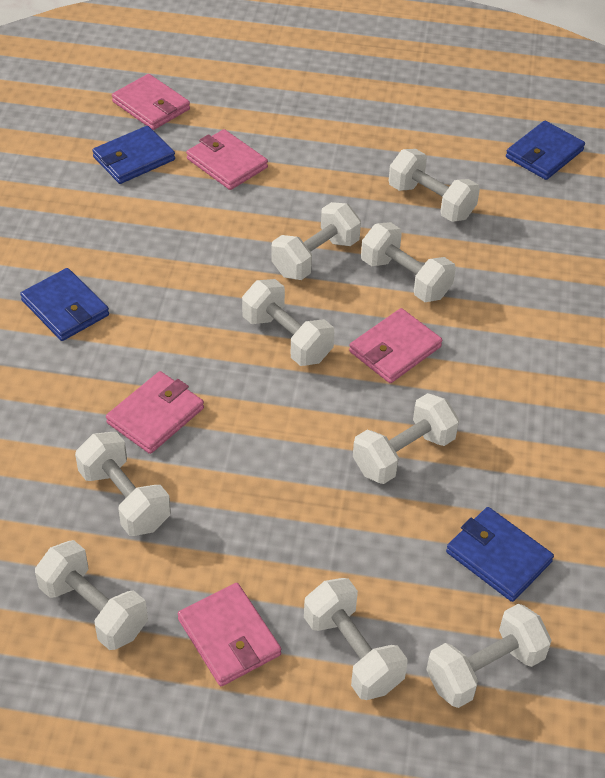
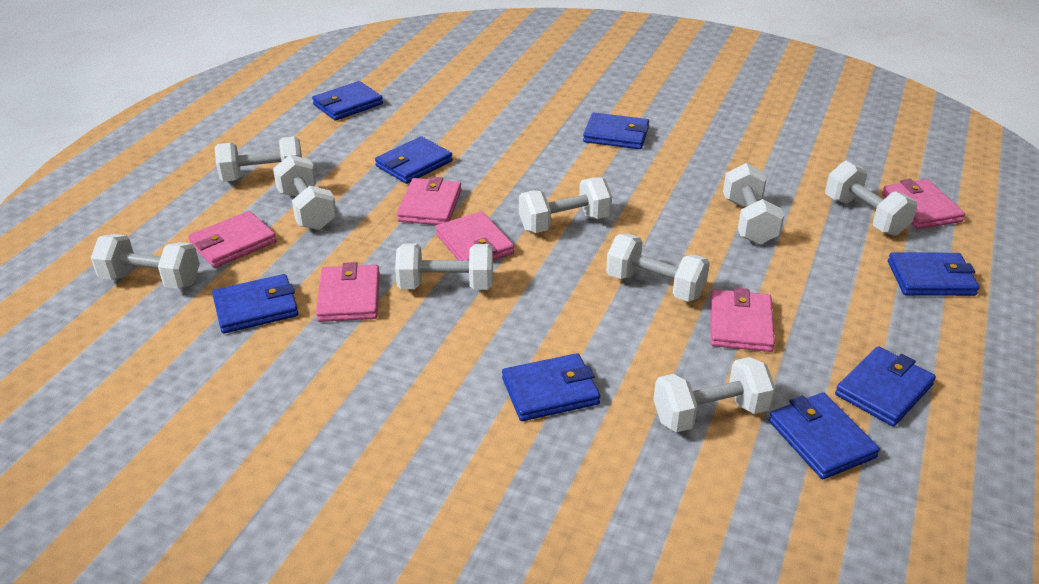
blue wallet: [20,268,109,341] [92,126,175,184] [446,507,554,602] [506,121,585,180] = 4 -> [212,274,298,334] [312,81,383,121] [375,136,453,184] [502,353,600,421] [583,113,649,149] [769,392,880,479] [835,346,936,427] [888,252,980,296] = 8
pink wallet: [106,371,204,454] [112,74,190,130] [178,583,281,686] [186,129,268,190] [349,308,442,383] = 5 -> [188,211,277,268] [316,262,380,322] [397,177,462,225] [435,211,514,261] [710,288,775,352] [882,179,965,229] = 6

